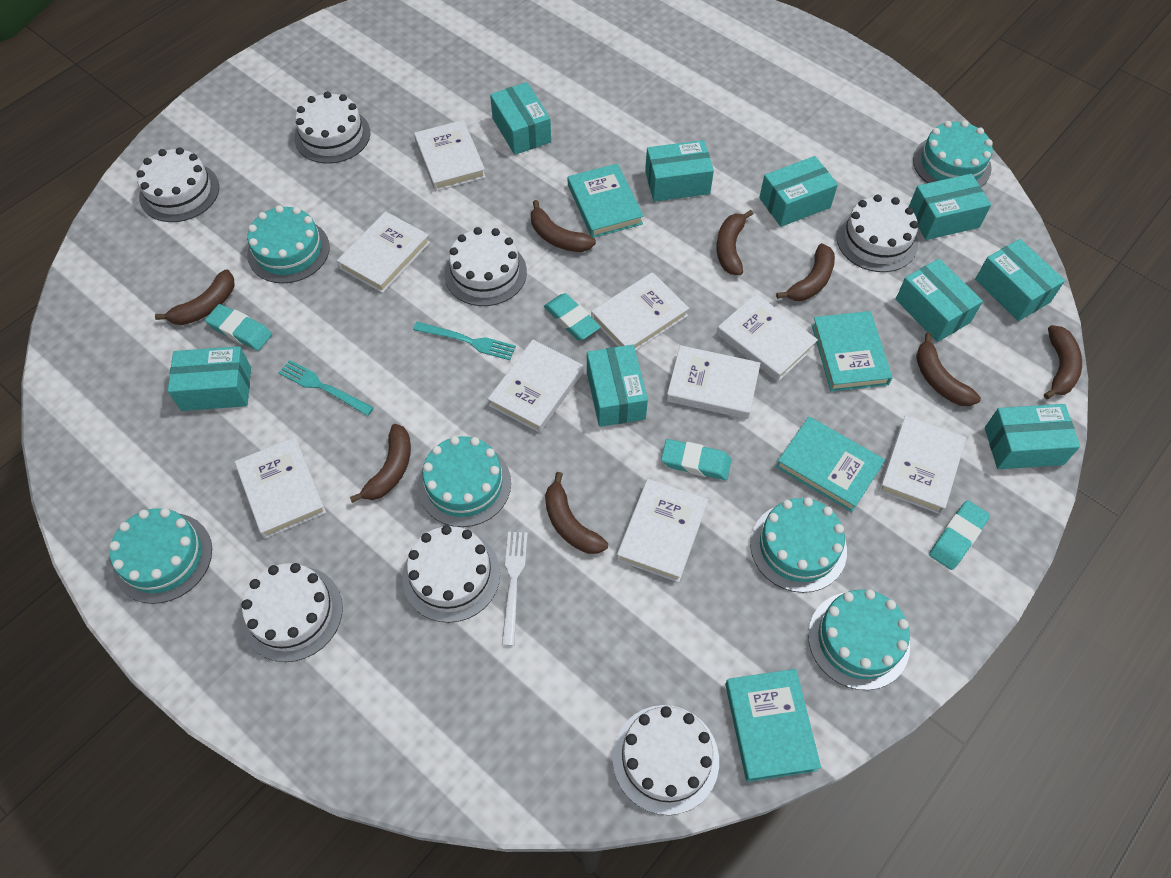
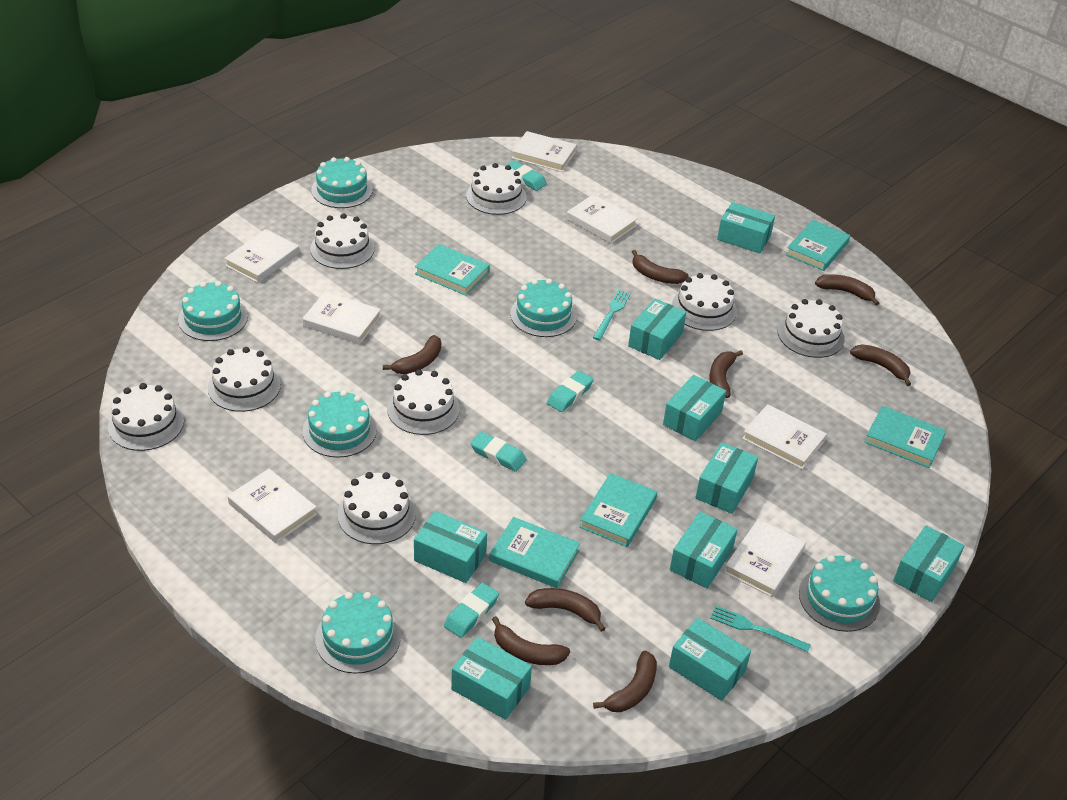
turquoise book: [568,163,644,238] [725,669,821,782] [776,417,885,512] [811,311,892,392] = 4 -> [415,244,490,296] [489,517,580,588] [579,473,657,547] [786,220,850,271] [865,406,946,468] = 5
white book: [235,437,326,539] [337,211,430,293] [414,120,486,191] [488,340,583,433] [591,272,689,351] [617,479,708,582] [666,345,761,419] [717,294,818,382] [879,416,966,514] = 9 -> [224,229,299,283] [228,468,317,543] [303,292,381,344] [512,131,577,172] [566,194,638,244] [724,519,806,597] [742,404,827,469] = 7
white cake: [136,148,219,222] [241,563,343,662] [294,92,370,164] [402,525,500,623] [444,227,527,306] [612,705,719,815] [836,195,918,272] = 7 -> [108,383,184,451] [208,347,281,412] [310,213,375,269] [338,472,416,544] [387,369,460,435] [466,163,527,215] [672,273,737,331] [778,299,845,358] = 8
white fork: [502,532,528,646] = 1 -> none = 0

